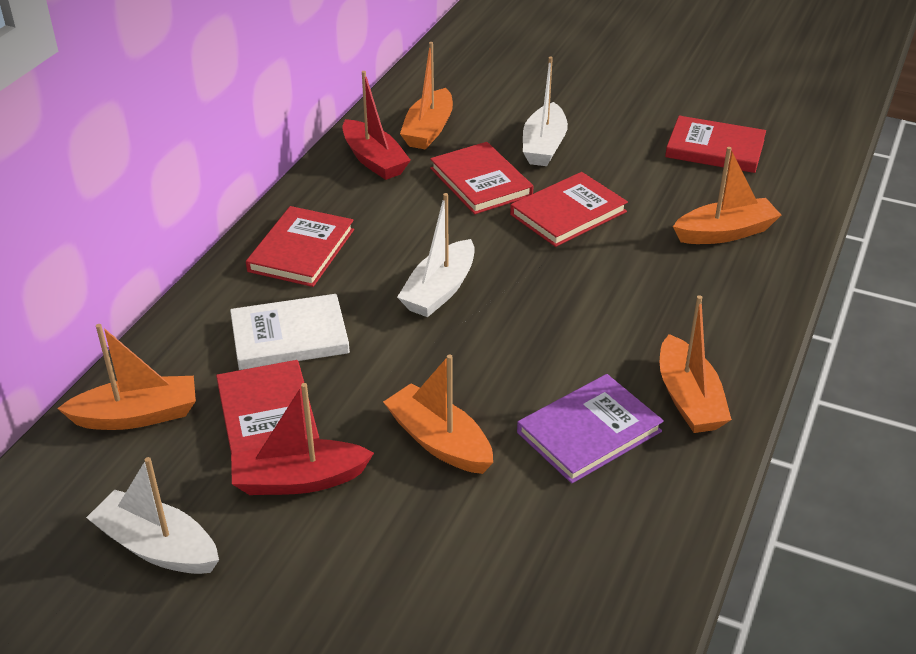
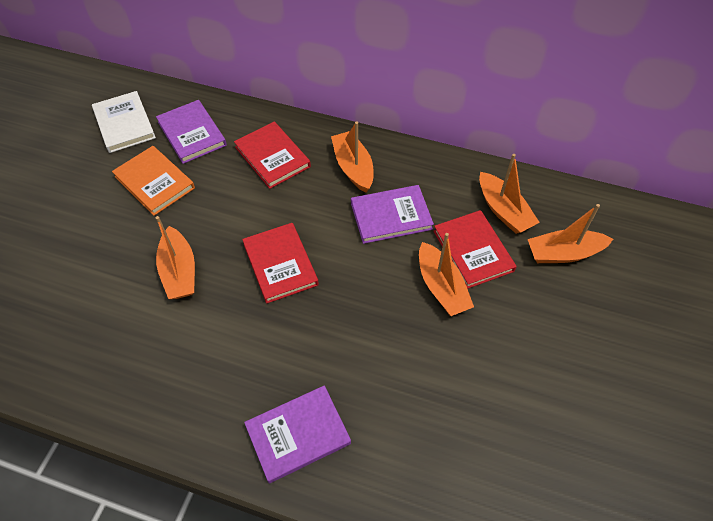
orange book: none = 0 -> [112,146,195,216] = 1
purple book: [517,374,664,484] = 1 -> [156,100,227,164] [244,386,351,483] [351,185,434,244] = 3
red boat: [231,383,374,495] [342,71,411,180] = 2 -> none = 0
red book: [216,360,319,454] [246,206,354,287] [430,142,533,214] [510,172,628,247] [665,116,766,173] = 5 -> [234,121,311,189] [242,223,319,304] [433,210,517,289] = 3
white boat: [86,457,219,574] [397,193,475,317] [523,57,568,166] = 3 -> none = 0

